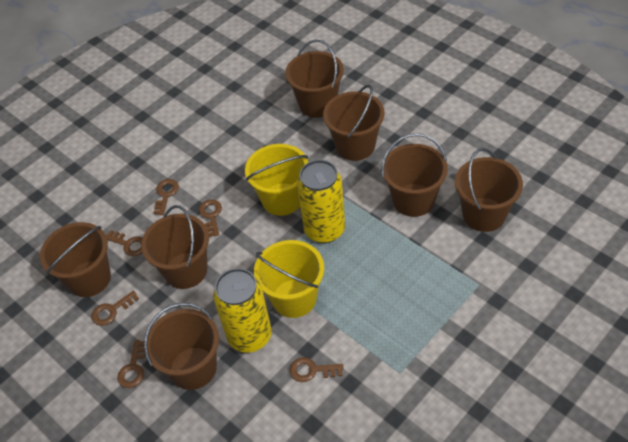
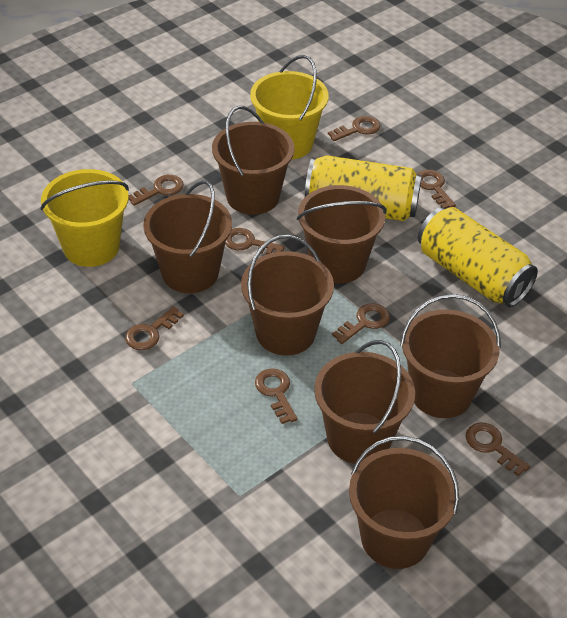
brown key: [92,290,139,326] [106,230,143,256] [117,340,145,388] [154,179,179,215] [199,199,222,237] [290,357,344,382] = 6 -> [125,306,184,350] [128,175,184,206] [225,228,285,255] [255,368,298,424] [328,116,381,141] [332,303,390,344] [418,170,456,208] [466,422,530,476] = 8

